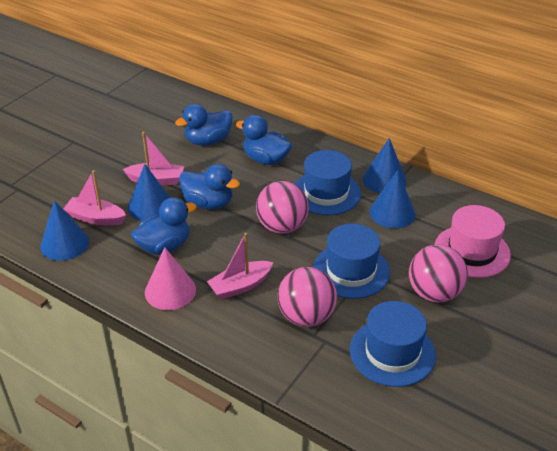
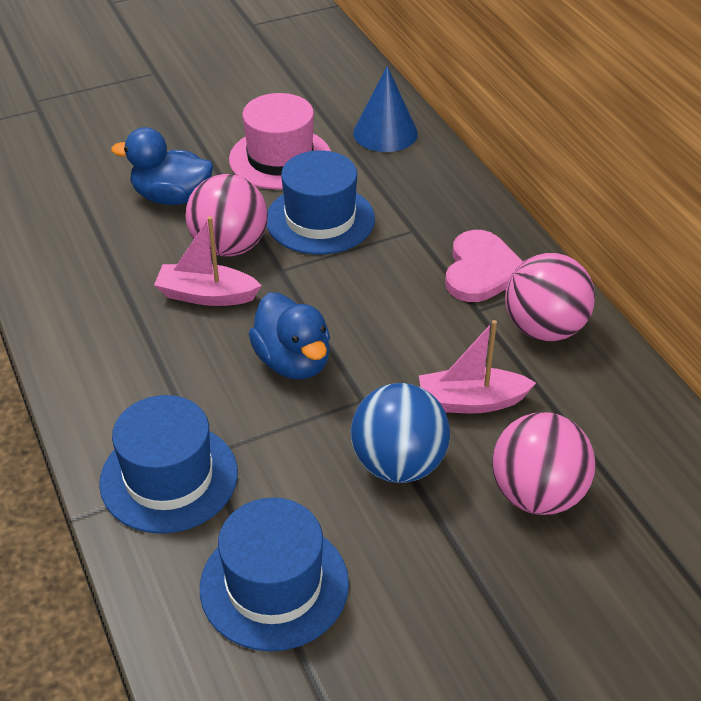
blue ball: none = 0 -> [350,383,450,483] = 1
blue cone: [40,200,89,261] [128,164,170,221] [363,138,407,193] [369,170,416,228] = 4 -> [353,66,418,152] = 1
blue duck: [131,197,197,255] [175,104,233,146] [179,164,240,209] [236,115,292,165] = 4 -> [111,127,213,205] [249,292,330,380] = 2
pink boat: [63,170,126,225] [123,132,184,185] [207,233,273,299] = 3 -> [154,216,262,306] [419,320,536,413] = 2
pink cone: [145,247,196,310] = 1 -> none = 0
pink heart: none = 0 -> [445,230,523,302] = 1

